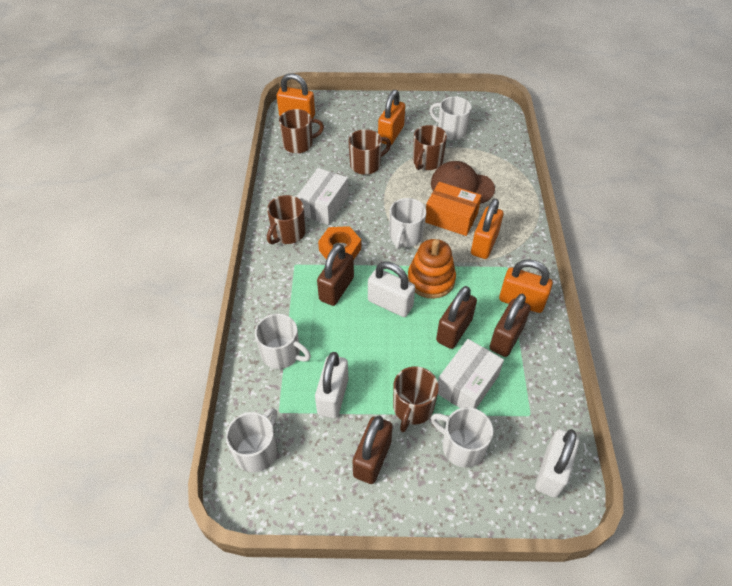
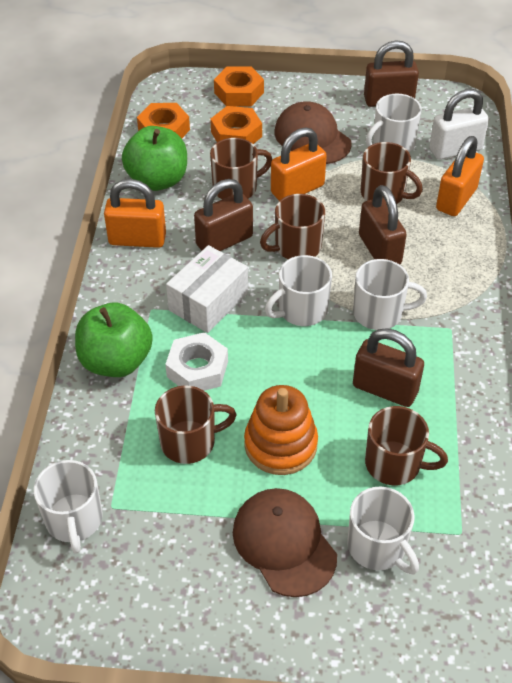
brown cap: [431,161,495,204] = 1 -> [233,488,337,597] [275,101,352,164] = 2
green apple: none = 0 -> [75,303,153,377] [122,126,187,191] = 2
orange box: [425,182,482,236] = 1 -> none = 0
orange nut: [318,226,361,259] = 1 -> [137,103,190,139] [210,106,262,144] [214,67,264,106] = 3
orange padlock: [277,73,315,119] [378,90,405,145] [471,198,503,259] [499,259,553,313] = 4 -> [104,179,166,248] [271,128,327,201] [436,136,484,216] = 3
white box: [297,168,348,225] [438,339,504,409] = 2 -> [166,245,248,333] = 1
white nut: none = 0 -> [165,332,228,391] = 1
white padlock: [315,352,348,419] [368,261,415,317] [535,429,579,498] = 3 -> [429,89,489,160] = 1

